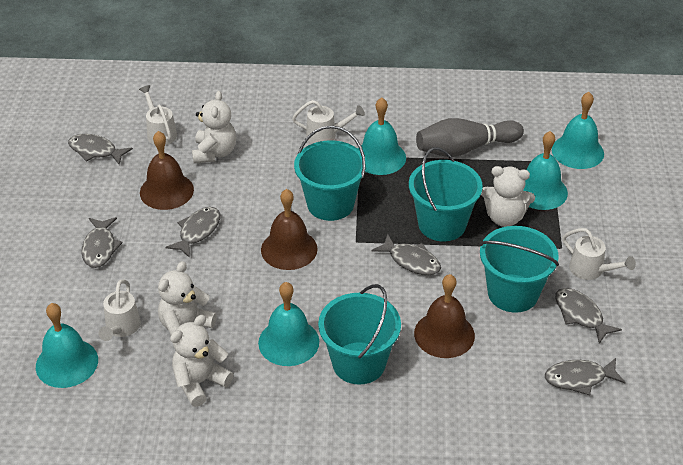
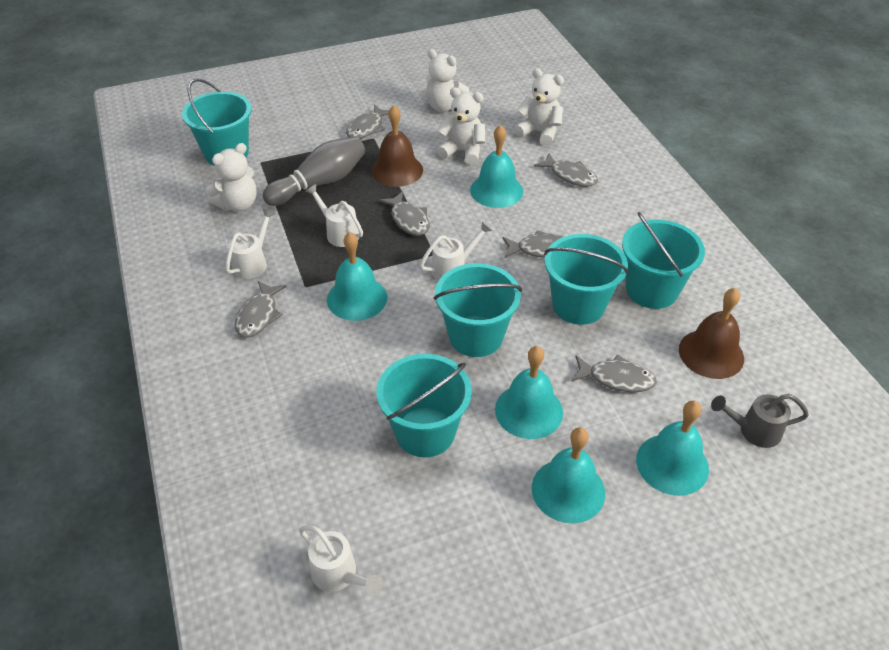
brown bell: [140,131,194,210] [261,189,318,270] [414,274,475,358] = 3 -> [371,105,423,187] [679,288,744,379] = 2
grey watering can: none = 0 -> [711,394,809,448] = 1
turquoise bucket: [294,126,366,221] [318,284,401,385] [409,147,483,241] [480,226,559,313] = 4 -> [182,78,252,166] [377,354,472,457] [434,263,522,357] [544,234,629,325] [622,212,705,309] = 5

